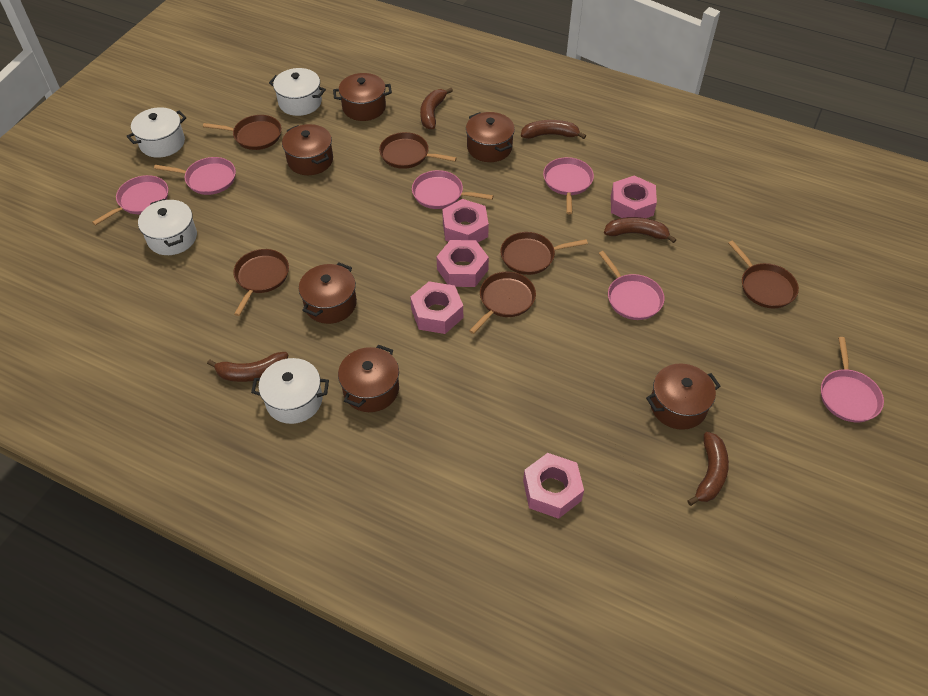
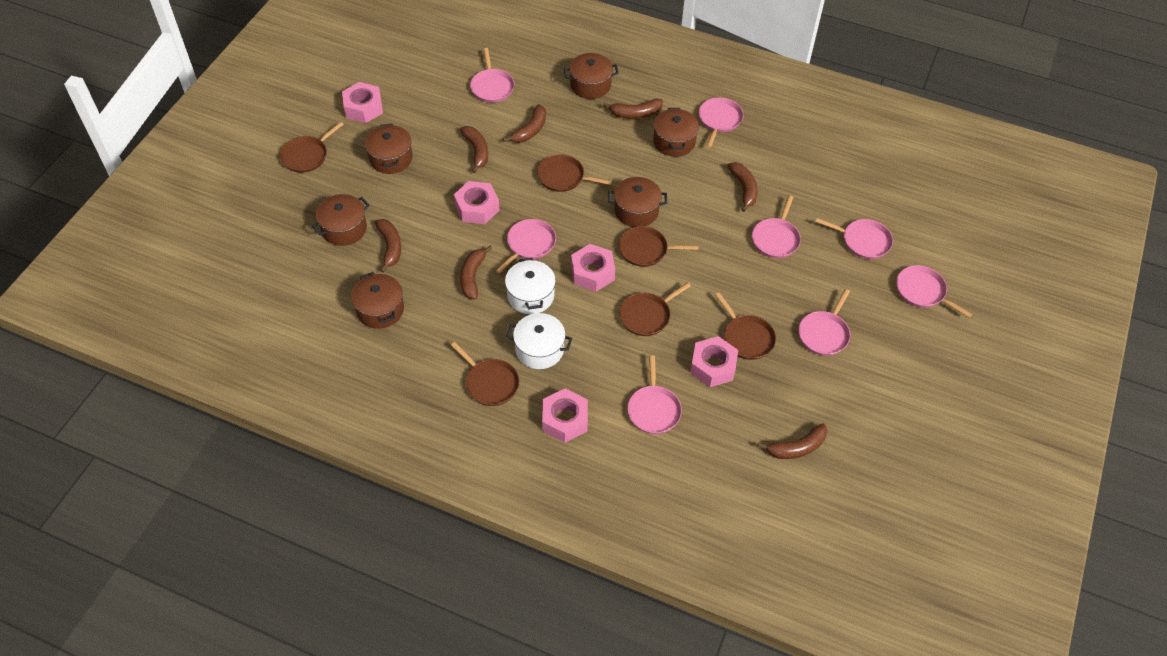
brown banana: [207,352,288,382] [420,88,453,129] [521,120,586,139] [604,217,677,243] [687,432,729,506] = 5 -> [375,219,401,272] [460,126,488,173] [460,246,492,300] [503,104,546,143] [603,99,663,119] [727,162,758,212] [758,423,828,459] = 7
pink pan: [92,175,168,226] [154,157,236,195] [412,170,493,209] [543,157,594,214] [599,251,665,320] [821,337,884,422] = 6 -> [470,48,515,103] [496,219,556,274] [627,355,682,434] [699,97,744,148] [752,195,801,258] [799,289,851,356] [815,218,893,259] [896,265,972,318] = 8
white pot: [126,107,187,158] [138,199,197,255] [251,358,329,424] [269,68,326,116] = 4 -> [505,258,556,314] [507,313,572,369] = 2

